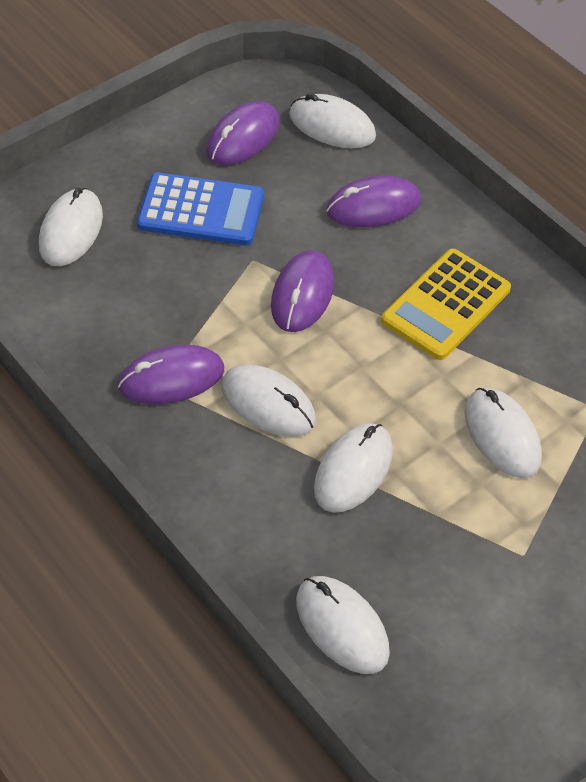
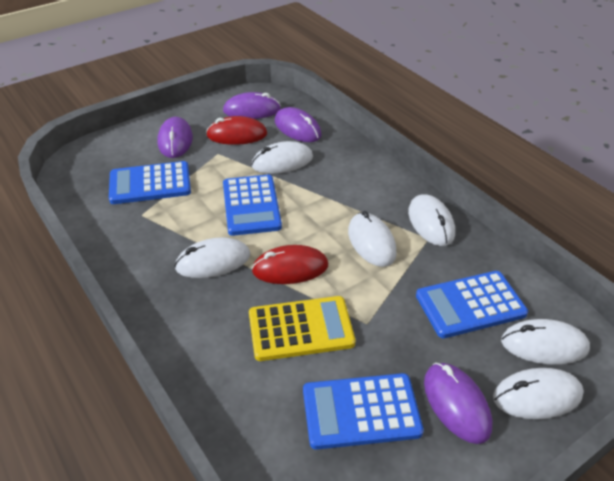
blue calculator: [137,172,264,246] = 1 -> [109,161,191,204] [223,175,282,236] [303,373,424,450] [416,271,528,338] = 4
red mouse: none = 0 -> [206,116,267,145] [252,245,328,284] = 2

